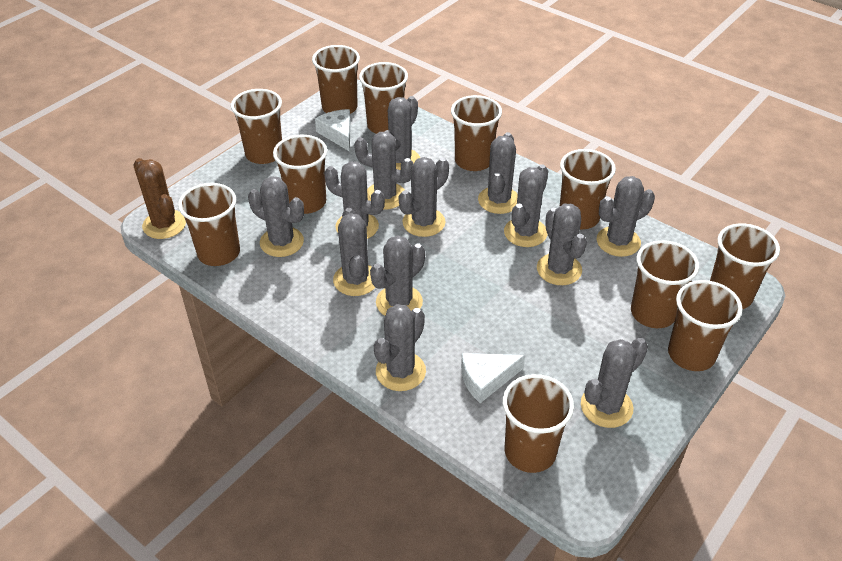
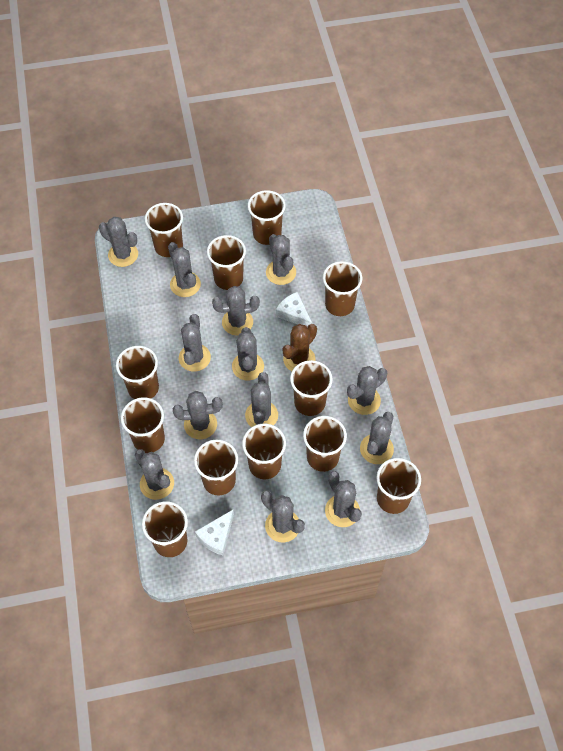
brown cup: [178,183,240,266] [231,89,282,164] [273,135,327,214] [312,45,360,114] [359,62,408,134] [451,95,502,171] [503,374,574,473] [559,149,616,229] [631,240,699,328] [668,280,743,371] [710,223,780,309] = 11 -> [116,346,159,399] [121,397,165,453] [142,501,188,557] [145,203,183,257] [194,440,238,496] [207,235,246,290] [242,424,286,479] [248,190,286,245] [290,360,333,416] [303,416,347,472] [323,261,362,316] [376,458,421,514] = 12

